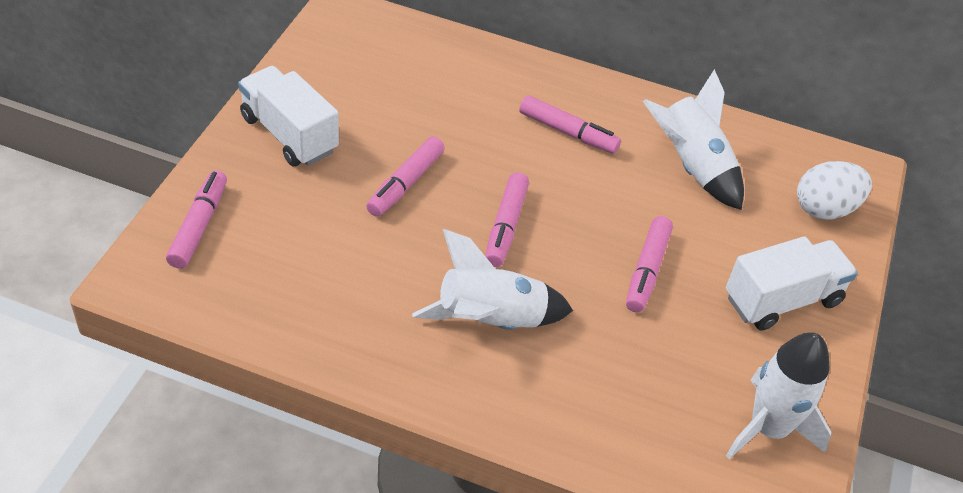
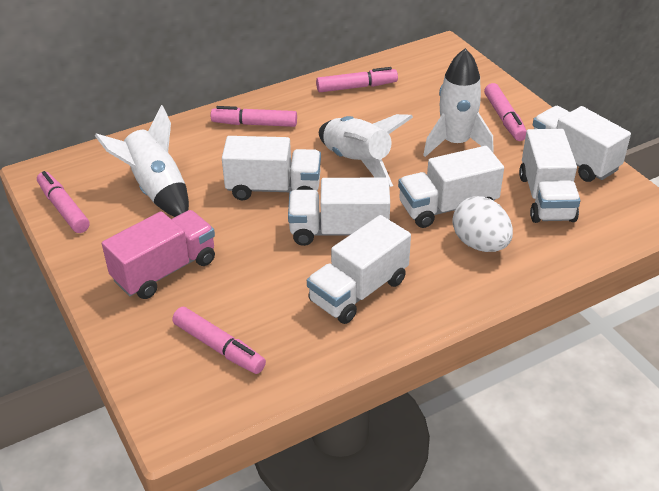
pink truck: none = 0 -> [102,210,215,299] = 1
white truck: [238,66,339,167] [726,236,858,331] = 2 -> [222,136,321,200] [288,178,390,246] [307,215,411,324] [398,146,504,228] [519,129,581,223] [533,106,631,182] = 6

